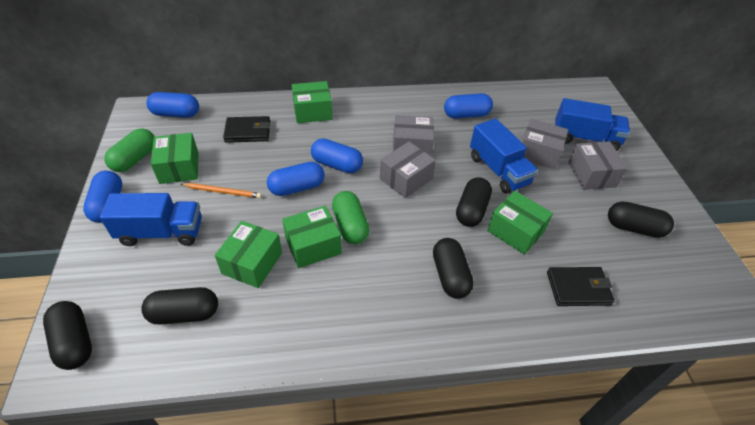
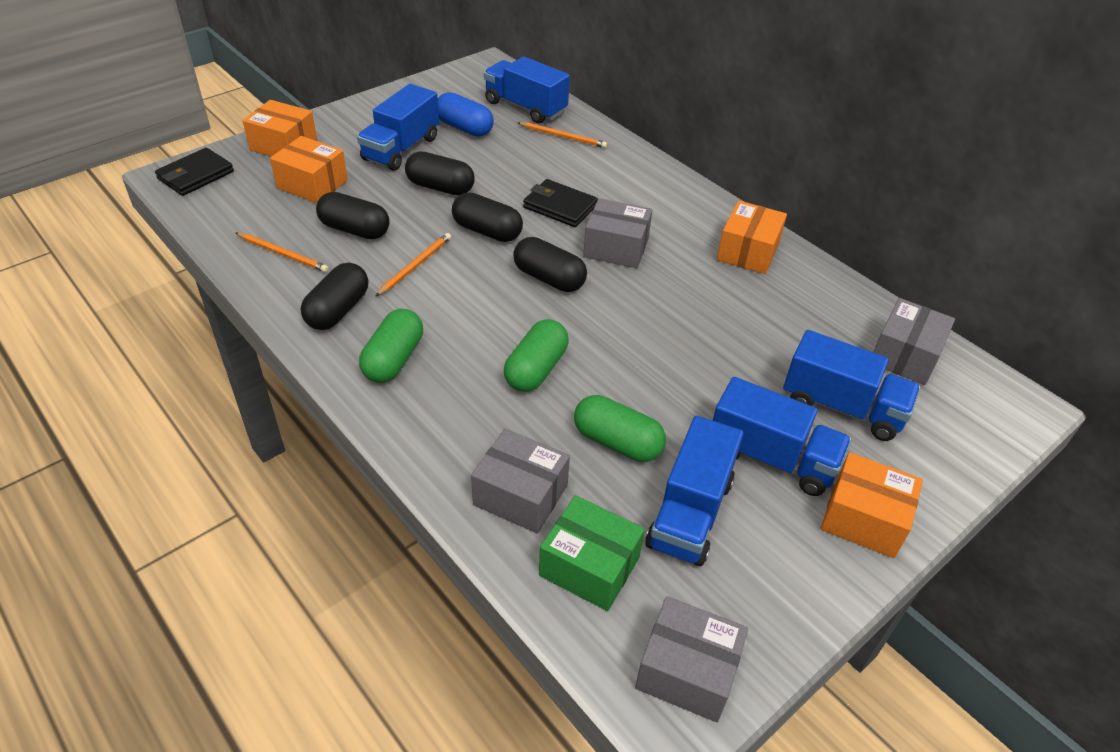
blue capsule: [83,171,122,223] [146,92,199,118] [267,162,325,196] [311,138,363,173] [444,93,493,119] = 5 -> [438,92,494,137] = 1
blue truck: [100,193,202,246] [470,119,538,194] [555,98,630,151] = 3 -> [357,84,439,171] [484,56,570,124] [645,416,743,566] [713,377,851,496] [783,330,920,441] = 5
green box: [151,133,199,184] [215,221,282,288] [282,206,342,268] [292,81,332,123] [487,191,553,255] = 5 -> [539,495,645,611] = 1
green capsule: [104,128,155,172] [332,191,370,244] = 2 -> [359,309,423,383] [504,319,569,392] [574,395,666,462] = 3
orange box: none = 0 -> [243,100,317,157] [270,136,348,203] [717,200,787,274] [821,452,923,558] = 4
orange pencil: [181,183,262,198] = 1 -> [236,233,329,272] [375,233,451,297] [518,122,607,148] = 3

